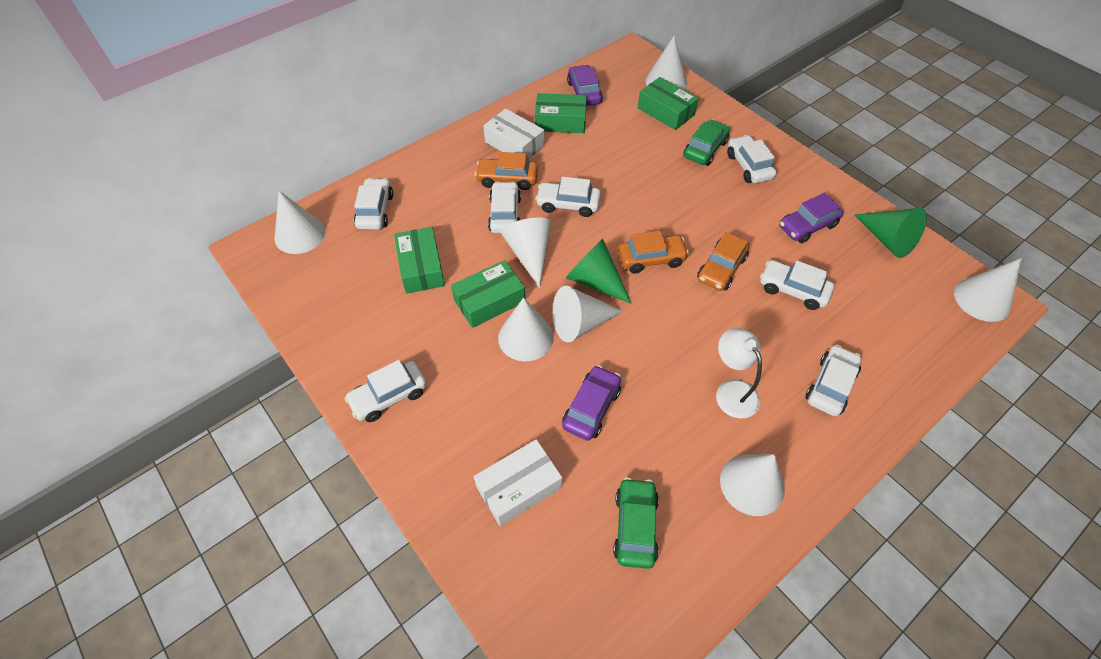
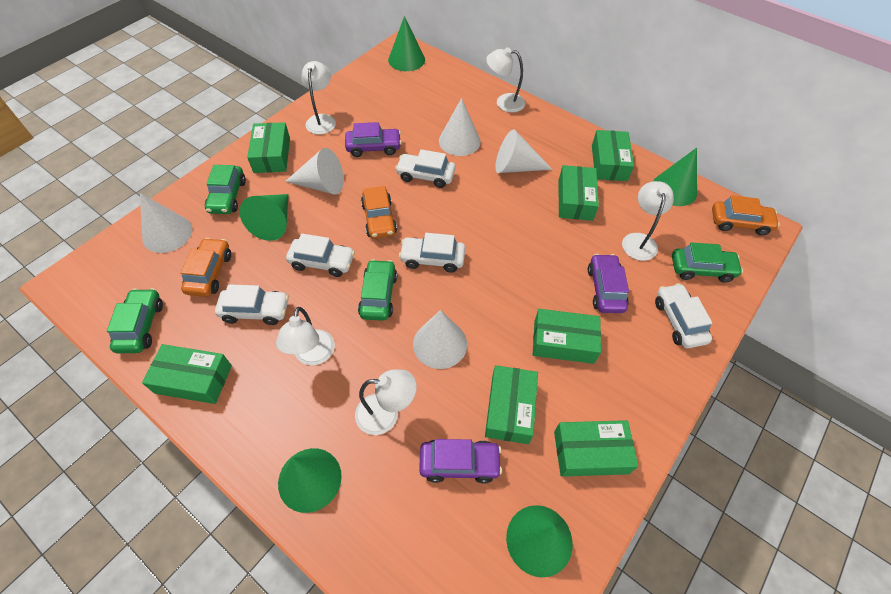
green box: [394,227,445,294] [451,260,525,328] [535,93,587,133] [638,77,699,130] = 4 -> [142,344,232,404] [247,122,290,173] [485,365,538,444] [533,309,601,364] [554,420,638,477] [558,165,599,221] [592,130,634,181] = 7
green car: [613,478,659,569] [683,120,730,166] = 2 -> [107,288,163,353] [205,165,246,214] [358,259,397,321] [672,243,743,283] = 4
green cone: [566,239,632,304] [854,208,927,258] = 2 -> [239,194,288,241] [278,448,342,513] [388,16,425,71] [506,505,573,577] [653,148,697,206] = 5
white box: [474,439,562,526] [483,109,544,159] = 2 -> none = 0
white car: [344,360,427,422] [354,178,393,230] [488,181,521,233] [535,177,601,217] [727,135,776,183] [760,260,834,310] [805,345,862,416] = 7 -> [215,284,289,325] [286,233,355,277] [395,149,455,188] [399,233,465,273] [655,283,712,348] = 5
white cone: [274,191,325,254] [498,297,554,361] [501,218,552,288] [552,286,623,343] [646,36,687,90] [720,454,785,516] [954,258,1022,322] = 7 -> [140,193,192,253] [285,148,344,195] [413,310,467,369] [439,98,480,156] [495,129,553,173] = 5
white lamp: [716,328,762,418] = 1 -> [276,307,335,365] [301,61,336,135] [355,369,417,435] [486,47,525,112] [622,181,674,261] = 5

